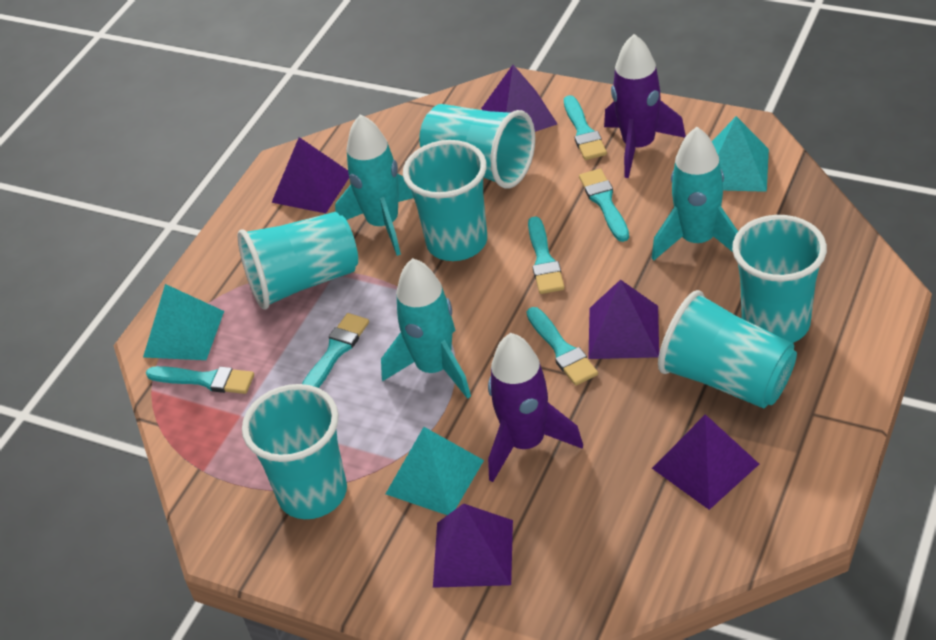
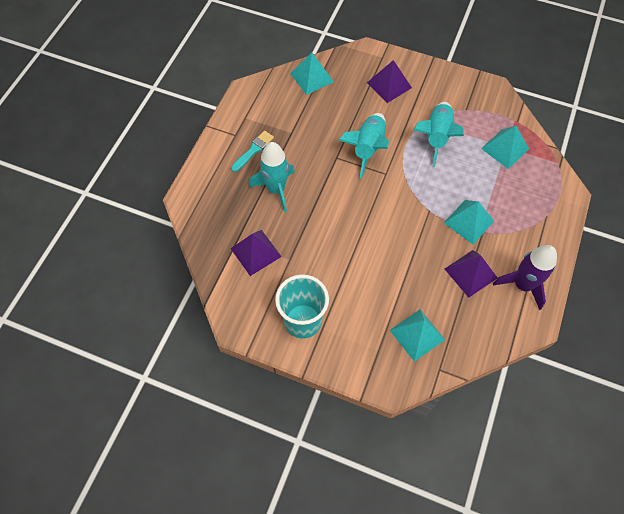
purple pyramid: [271,137,349,213] [433,503,513,588] [481,65,557,132] [588,279,659,359] [652,414,759,510] = 5 -> [230,230,282,276] [367,60,412,103] [445,250,497,298] = 3
purple rocket: [488,333,583,482] [604,34,686,178] = 2 -> [493,245,557,310] = 1
turquoise brush: [146,366,254,394] [302,313,369,388] [527,307,598,386] [528,216,565,294] [564,95,607,160] [579,169,629,242] = 6 -> [231,131,274,172] = 1
turquoise cup: [238,212,358,310] [242,384,347,519] [403,140,487,261] [419,104,535,189] [658,290,797,408] [732,215,827,343] = 6 -> [275,274,329,339] = 1
turquoise pyramid: [143,284,224,360] [386,427,484,515] [712,116,769,192] = 3 -> [290,53,334,95] [390,309,445,362] [444,200,494,244] [481,126,529,169] = 4

